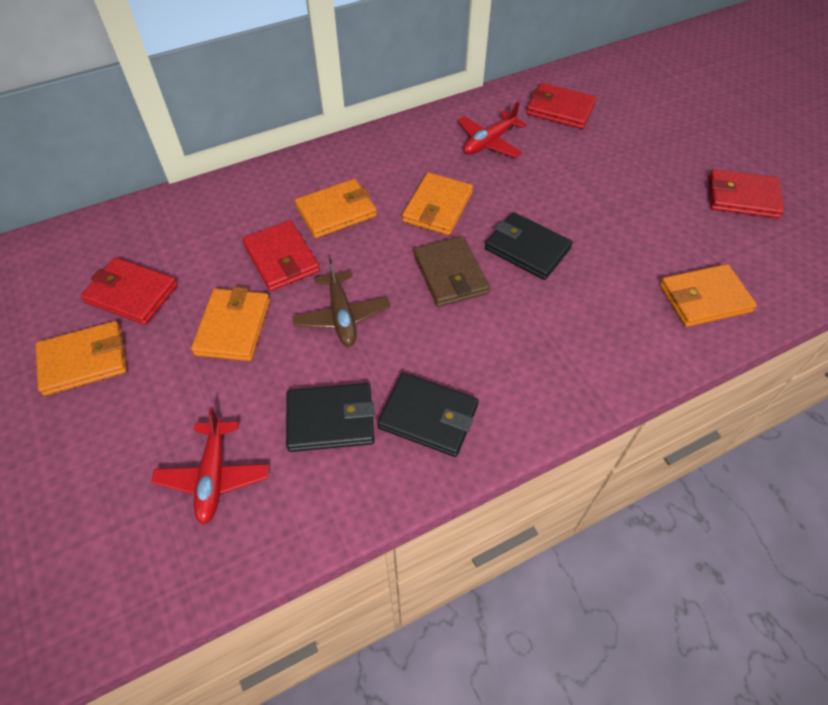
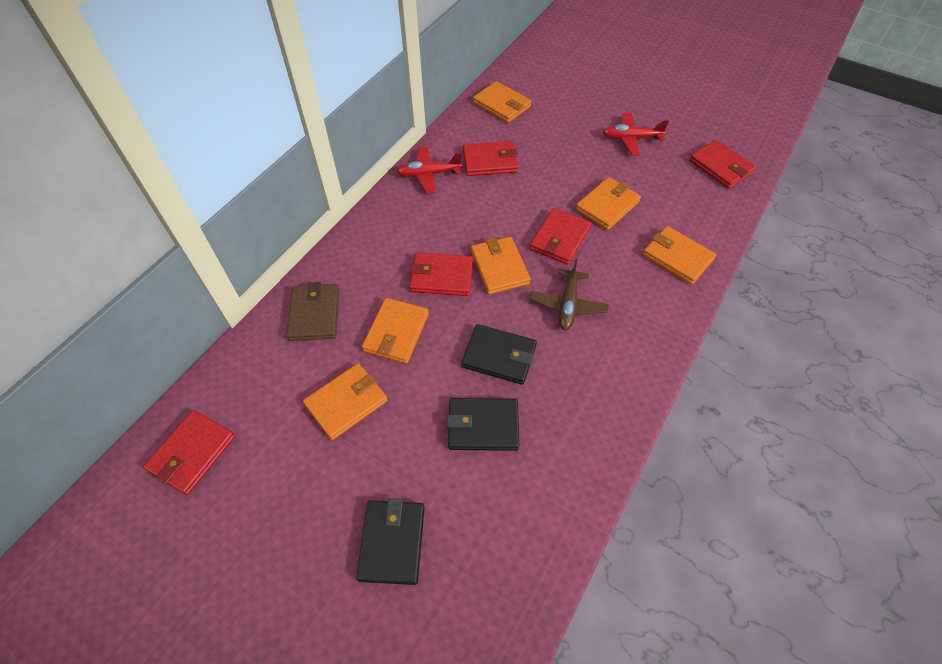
orange wallet: [36,321,127,396] [191,287,270,361] [295,179,377,238] [402,172,473,235] [660,264,757,327] = 5 -> [303,363,388,440] [362,298,429,364] [471,237,531,294] [473,81,531,123] [576,177,641,230] [643,226,716,285] = 6
red wallet: [80,257,178,325] [242,220,320,291] [526,83,596,129] [708,169,784,219] = 4 -> [143,410,235,495] [409,252,473,296] [463,141,518,176] [530,208,591,265] [690,140,756,189] = 5

